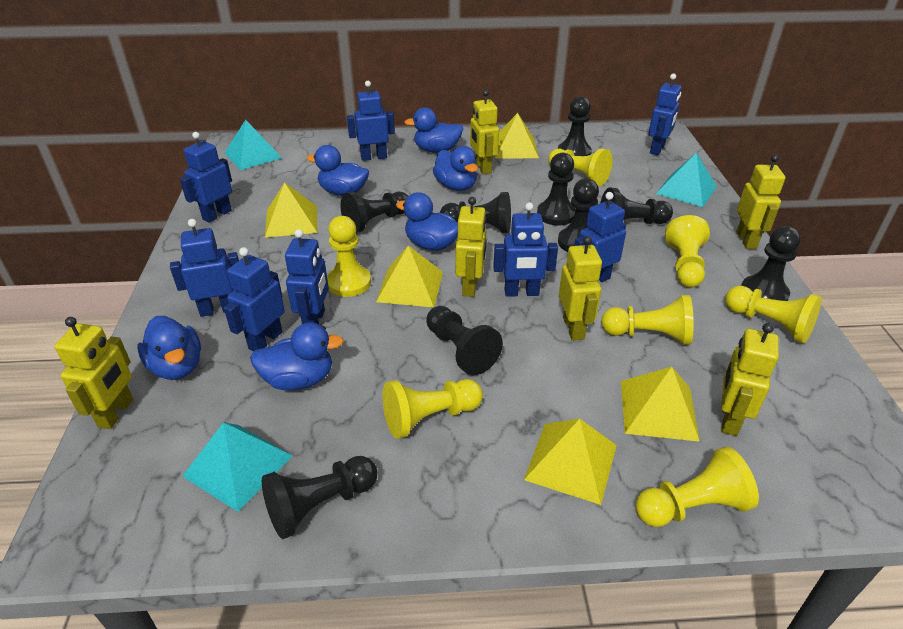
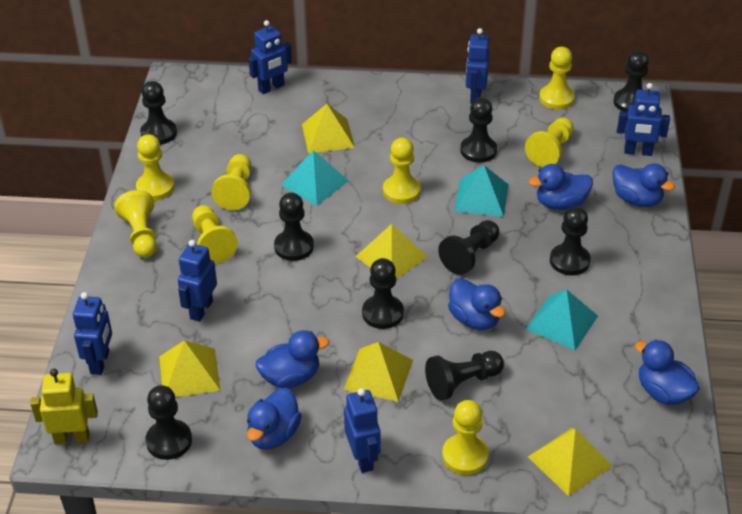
blue robot: [170,219,239,317] [180,132,232,223] [224,247,285,351] [285,229,329,324] [347,81,395,161] [493,202,558,297] [574,192,626,282] [648,74,682,155] = 8 -> [73,292,112,375] [178,240,217,322] [248,20,292,94] [344,388,381,473] [466,28,490,104] [617,83,670,156] = 6
yellow pawn: [327,216,371,297] [383,379,483,439] [548,148,612,186] [601,295,694,345] [635,447,759,527] [665,215,710,288] [725,286,822,344] = 7 -> [114,190,157,258] [136,134,174,200] [192,205,238,263] [211,154,251,210] [383,138,421,204] [442,400,489,475] [525,117,574,167] [539,47,575,109] = 8
yellow robot: [54,317,133,429] [455,197,487,297] [470,90,499,175] [559,236,602,341] [721,323,779,436] [737,155,785,249] = 6 -> [30,369,98,445] = 1

